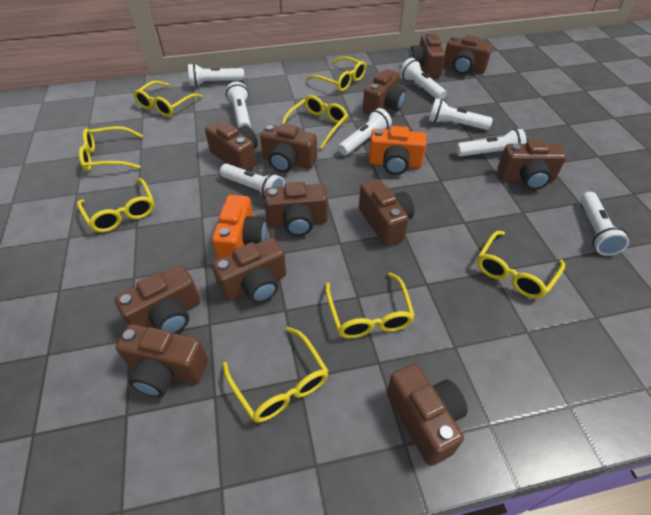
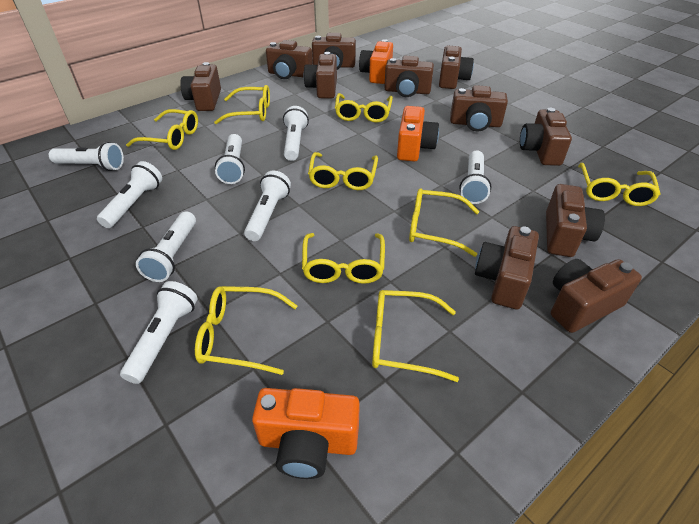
brown camera: [115,265,200,334] [116,324,208,397] [205,121,258,171] [212,237,286,303] [260,124,317,173] [264,182,328,236] [359,179,415,246] [363,69,406,115] [387,364,468,466] [409,32,445,77] [444,35,493,74] [498,140,567,190] = 12 -> [180,62,221,111] [266,40,313,79] [304,52,337,99] [312,33,356,70] [384,56,434,97] [439,46,474,89] [450,85,508,131] [475,226,539,309] [520,108,572,166] [546,184,605,257] [551,259,642,333] = 11
orange camera: [212,195,267,260] [369,126,426,175] = 2 -> [252,388,360,479] [359,39,393,84] [397,106,439,162] = 3
yellow glasses: [77,178,154,233] [79,126,143,171] [133,81,203,117] [222,327,328,423] [282,95,348,149] [306,56,366,92] [325,273,415,339] [477,231,565,299] = 8 -> [126,109,198,150] [195,286,297,375] [214,85,270,124] [302,233,385,284] [308,152,378,190] [335,93,393,123] [372,290,459,382] [409,188,479,257] [578,163,660,206] = 9

